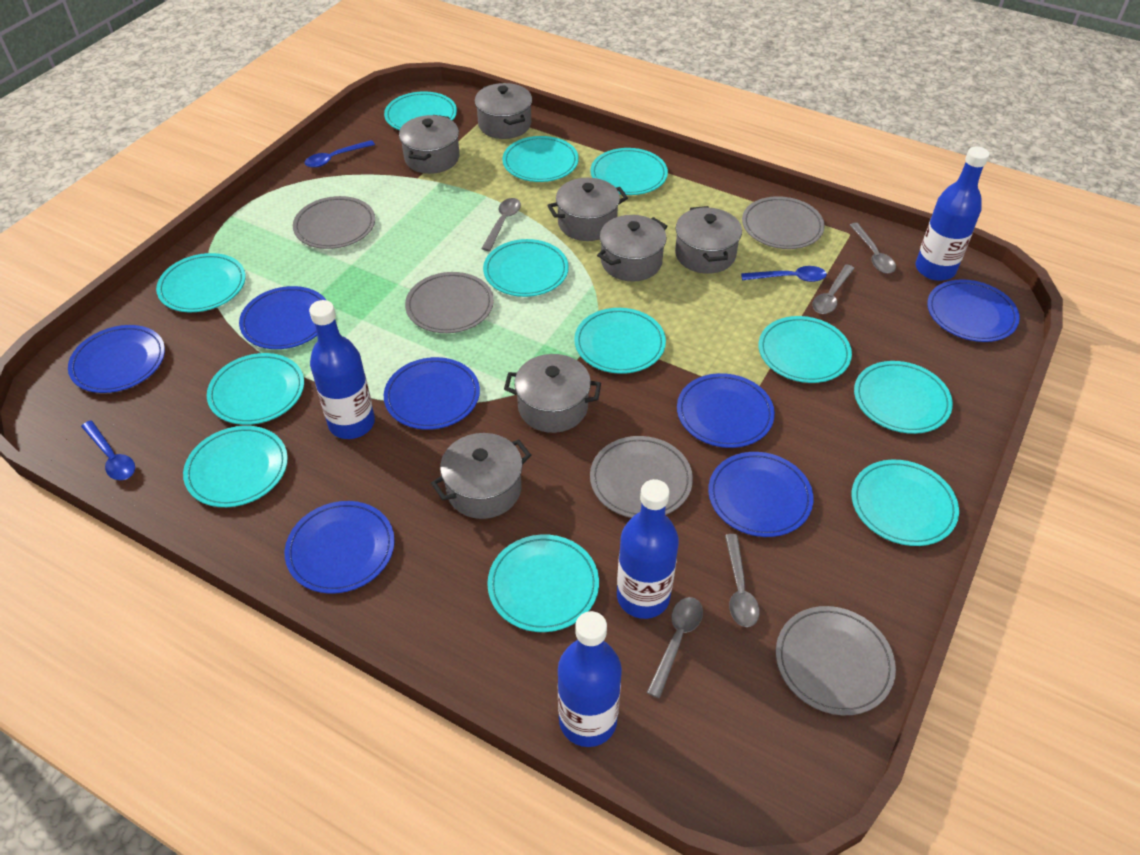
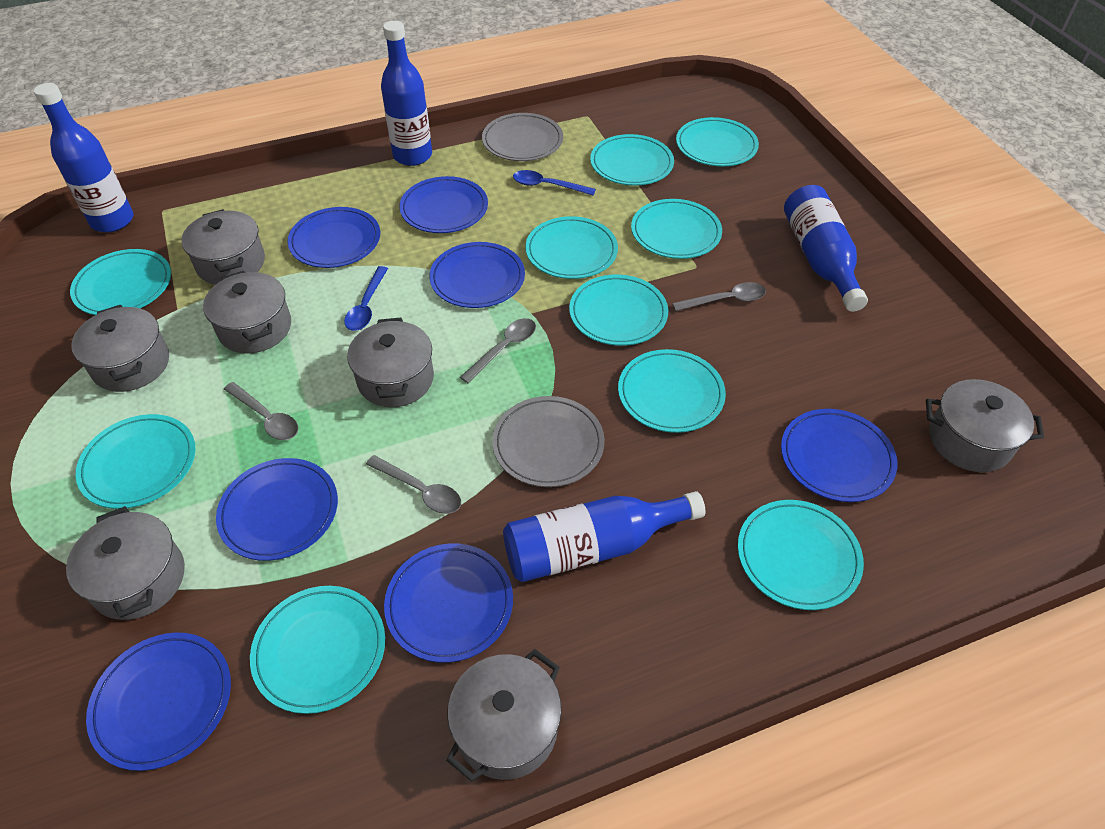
blue spoon: [81,420,135,480] [304,140,375,168] [741,266,827,282] = 3 -> [344,266,388,331] [513,170,596,196] = 2
grey plate: [293,196,375,249] [405,272,494,333] [590,436,693,518] [742,196,825,249] [776,606,896,715] = 5 -> [482,113,563,161] [492,396,605,487] = 2
grey spoon: [481,198,521,251] [647,597,703,698] [725,534,760,627] [812,264,855,314] [850,223,896,273] = 5 -> [224,382,298,440] [366,455,461,514] [460,318,536,383] [672,282,766,311] = 4
turquoise plate: [156,253,246,312] [183,426,288,507] [207,353,304,425] [384,91,457,130] [483,239,569,297] [487,534,599,632] [502,136,579,182] [574,308,666,374] [590,148,668,195] [759,316,852,383] [852,460,959,546] [854,361,953,434] = 12 -> [70,249,171,315] [75,414,195,509] [250,586,385,714] [525,216,618,279] [569,275,668,346] [590,134,674,186] [618,349,726,433] [631,199,722,259] [676,117,759,166] [738,500,864,610] = 10

